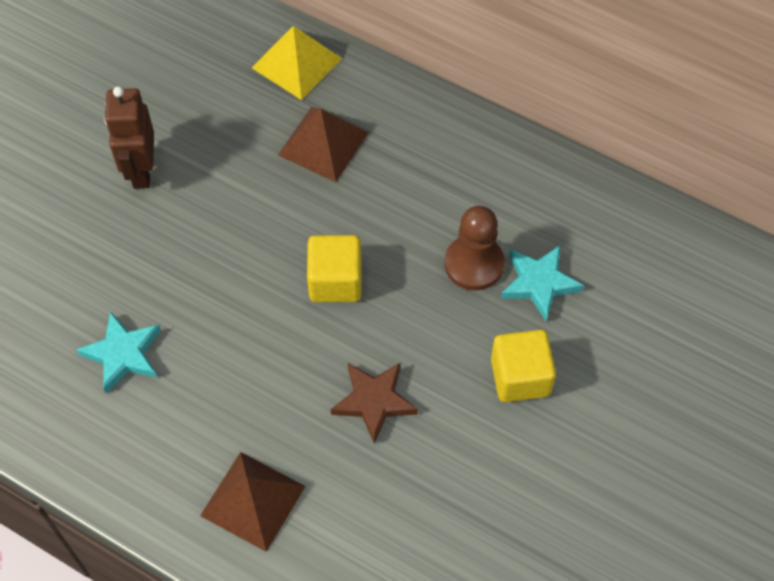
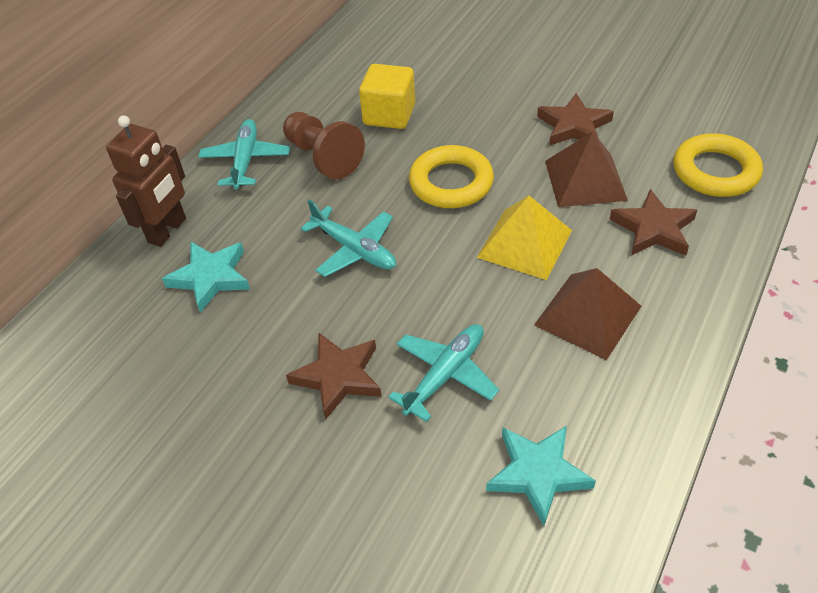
brown star: [331,363,418,444] = 1 -> [286,333,382,420] [537,93,614,146] [610,189,697,256] = 3
turquoise plane: none = 0 -> [198,119,290,190] [300,200,396,277] [388,324,499,422] = 3
yellow cube: [307,235,361,302] [491,330,556,402] = 2 -> [359,64,415,129] = 1
yellow ring: none = 0 -> [409,145,494,208] [673,133,763,197] = 2

